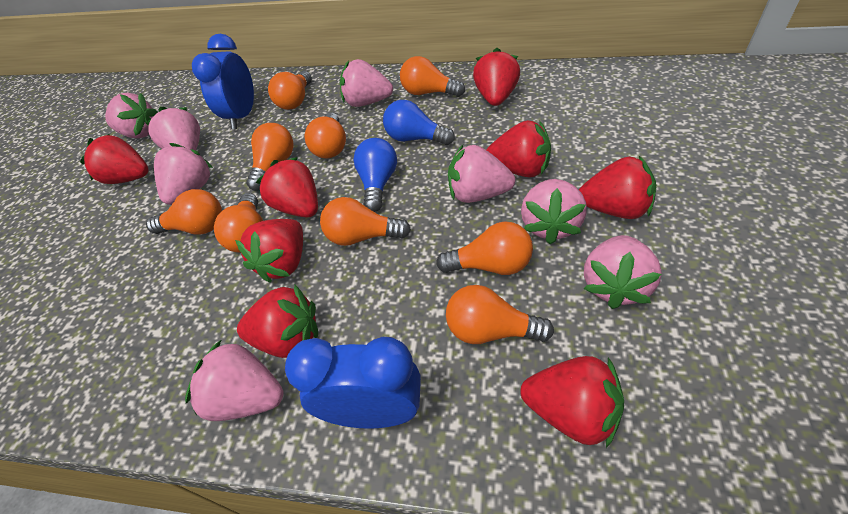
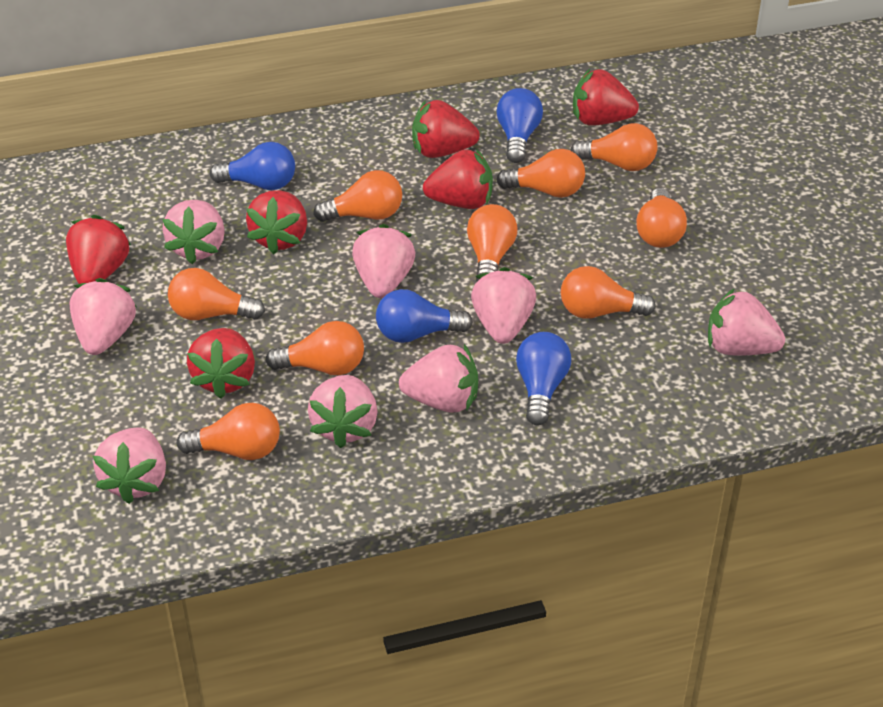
blue clock: [192,34,254,129] [285,337,421,429] = 2 -> none = 0
blue light bulb: [354,138,397,212] [383,100,455,145] = 2 -> [210,142,295,190] [376,289,473,343] [496,88,543,163] [516,332,571,426] = 4
red strawberry: [80,134,149,184] [235,219,303,283] [237,285,318,358] [256,157,318,217] [473,48,520,106] [486,120,551,177] [520,356,624,448] [579,156,656,219] = 8 -> [66,215,131,284] [187,328,255,399] [246,190,307,254] [412,100,480,158] [423,149,493,209] [573,69,639,126] = 6

